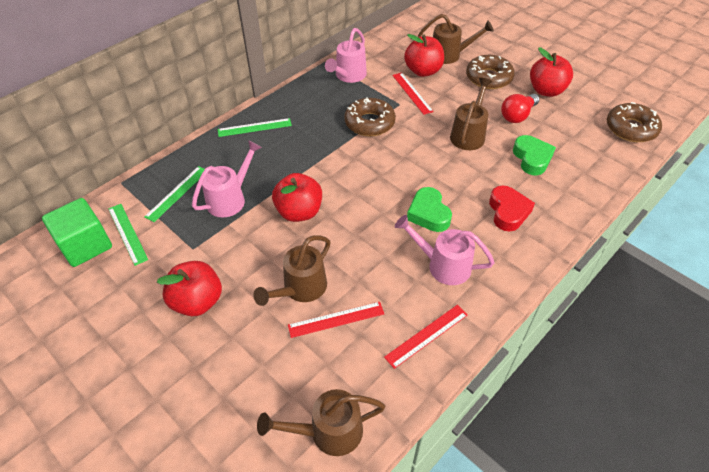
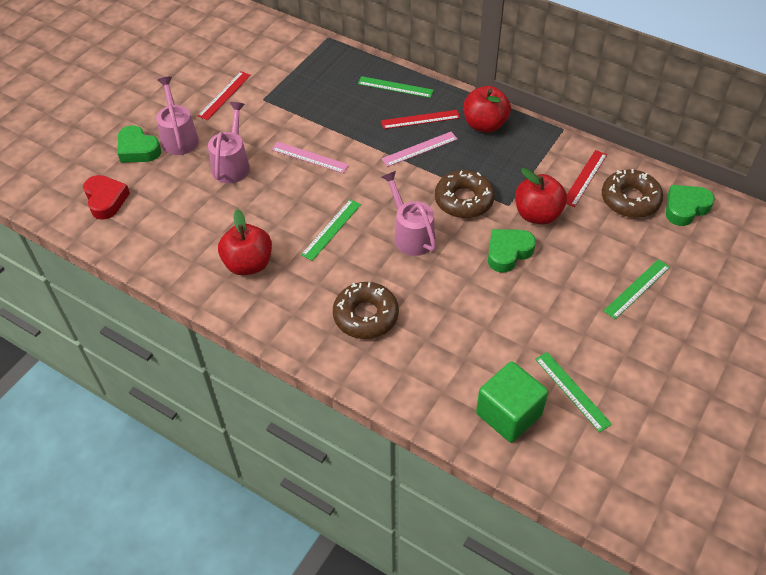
brown watering can: [253,235,330,306] [257,389,385,456] [418,14,494,64] [450,78,492,150] = 4 -> none = 0
green heart: [407,187,452,232] [513,135,556,175] = 2 -> [118,125,161,163] [488,229,536,273] [666,185,715,226] = 3
green ruler: [109,204,148,266] [144,166,205,222] [218,118,292,137] = 3 -> [301,199,361,261] [358,76,434,98] [535,352,612,432] [603,259,670,319] = 4
pink ruler: none = 0 -> [271,142,349,173] [381,132,458,167] = 2
red apple: [157,261,222,316] [272,173,322,222] [404,34,444,77] [530,47,573,97] = 4 -> [218,209,272,275] [464,86,511,133] [515,168,567,224] = 3
red light bulb: [501,94,540,123] = 1 -> none = 0

